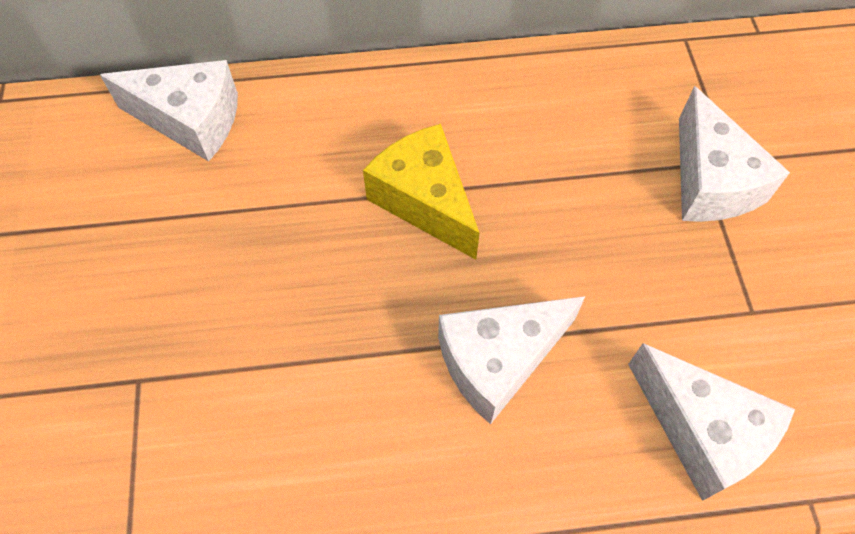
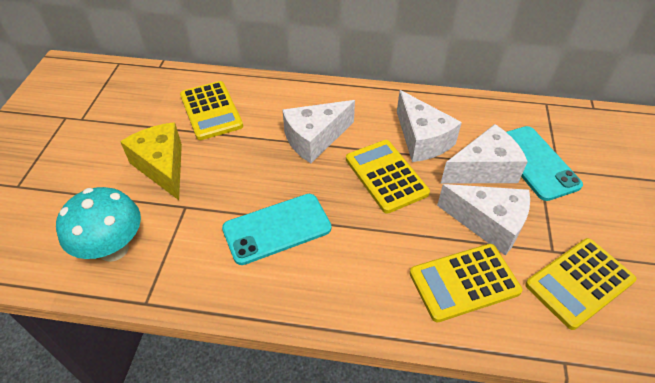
turquoise mushroom: none = 0 -> [56,187,141,262] = 1
turquoise phone: none = 0 -> [222,194,331,265] [506,126,583,201] = 2
yellow calculator: none = 0 -> [180,81,243,140] [346,140,430,214] [409,244,523,322] [525,238,636,330] = 4

